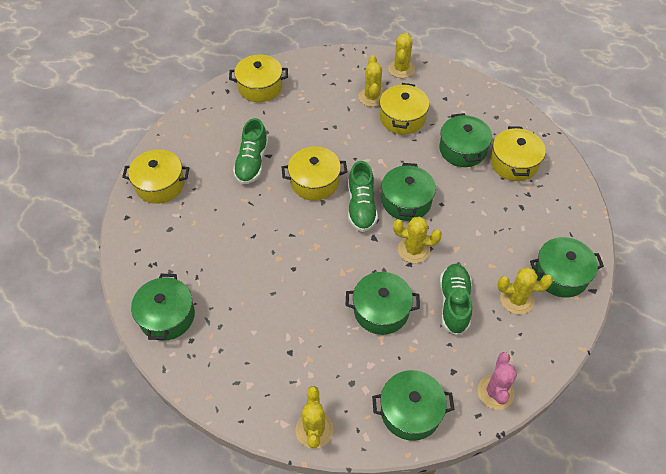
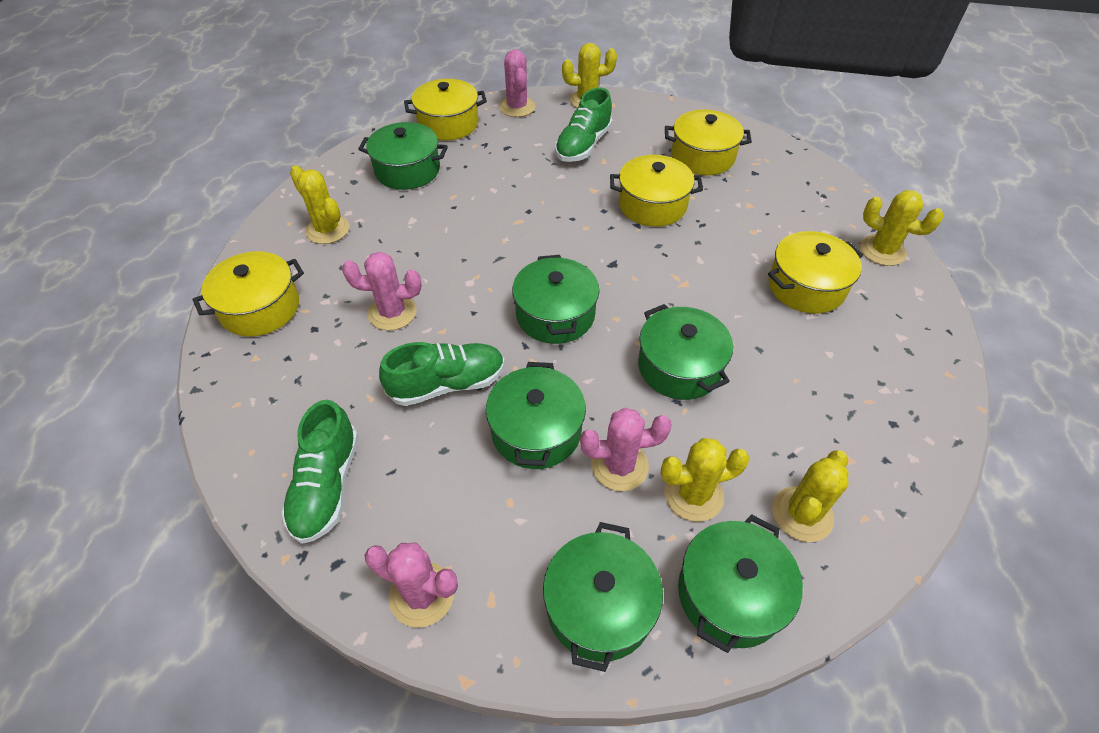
pink cactus: [477,352,517,410] = 1 -> [342,252,421,331] [365,543,458,627] [499,49,535,117] [580,408,672,491] = 4

